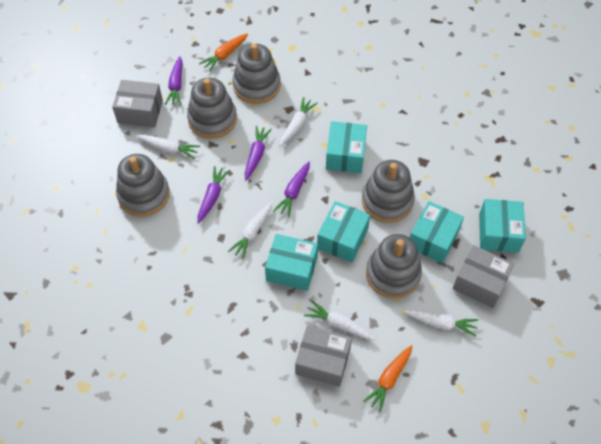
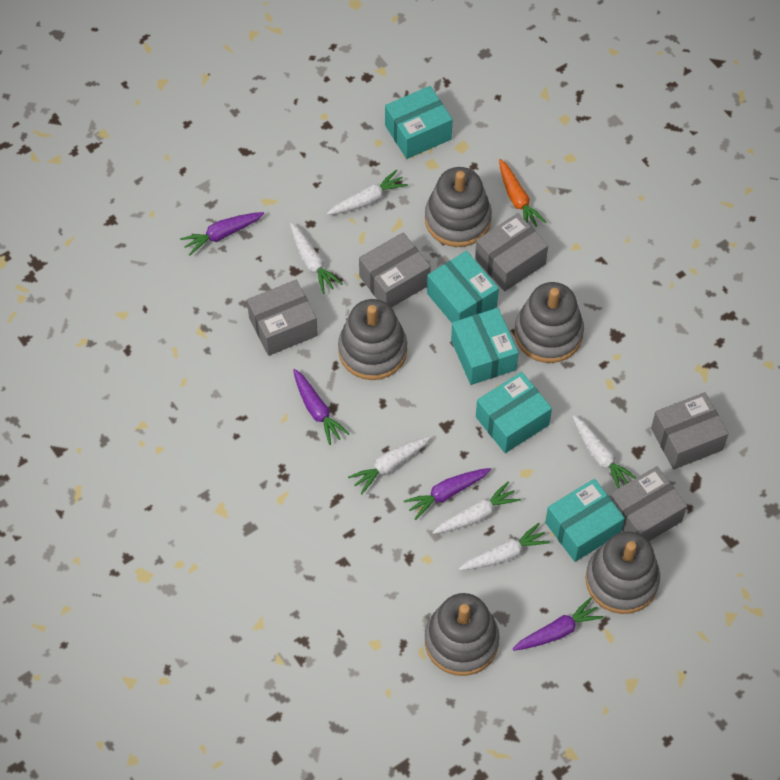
grey box: [112,80,163,128] [295,325,352,387] [453,245,514,308] = 3 -> [247,280,318,356] [359,232,431,308] [475,213,548,291] [610,466,687,541] [651,392,729,470] = 5
orange carrot: [199,33,248,72] [363,345,412,412] = 2 -> [499,159,546,227] = 1
white carrot: [136,135,200,159] [228,202,272,259] [279,97,318,146] [304,300,376,340] [403,309,479,337] = 5 -> [290,223,342,294] [327,169,408,215] [348,436,431,494] [432,482,521,534] [459,523,550,571] [573,415,636,488] = 6

